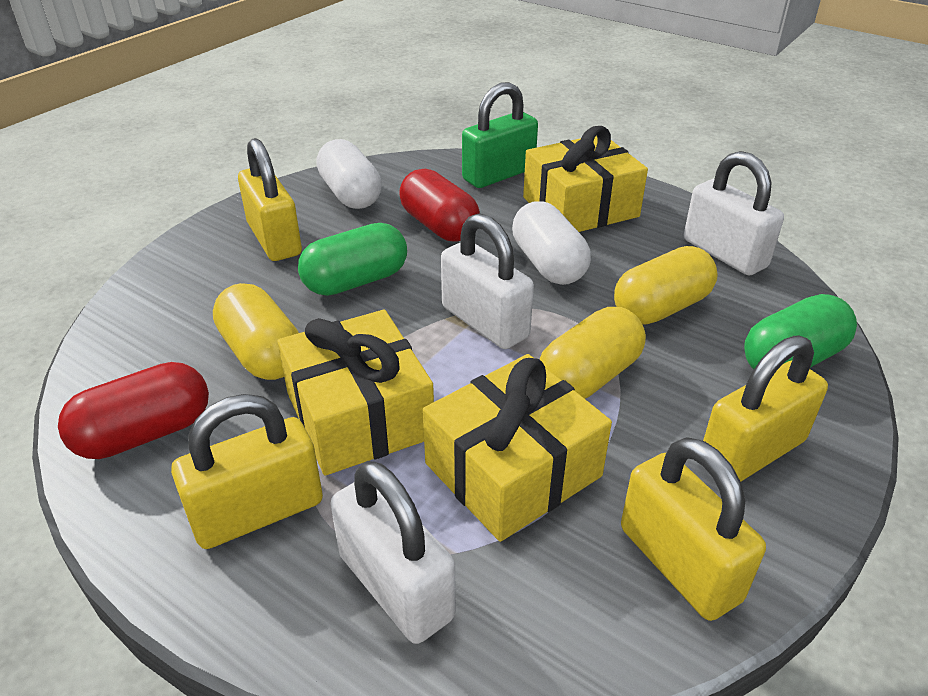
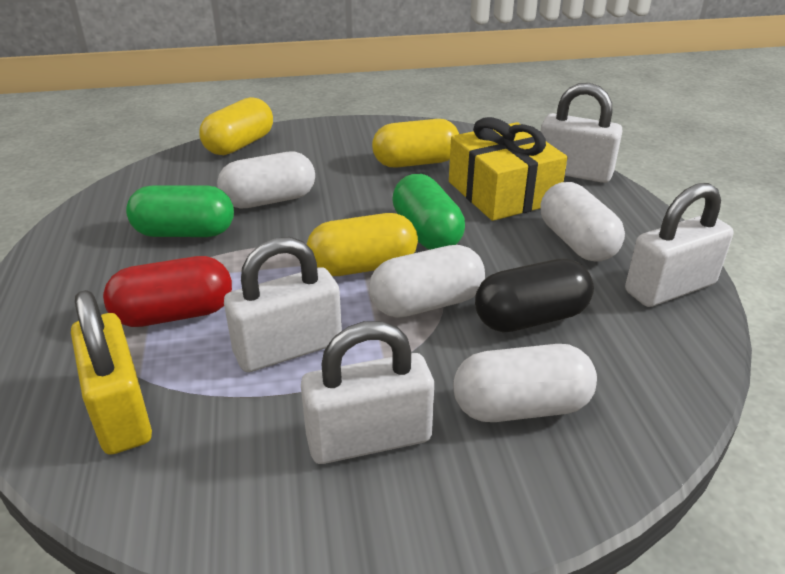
black capsule: none = 0 -> [475,259,594,332] = 1
green padlock: [462,82,538,188] = 1 -> none = 0
red capsule: [58,362,209,459] [399,169,480,242] = 2 -> [103,256,232,327] = 1
white capsule: [316,139,382,209] [512,201,591,285] = 2 -> [217,152,315,208] [369,245,485,318] [453,344,597,422] [541,182,625,262] = 4
white padlock: [330,461,456,644] [441,213,534,349] [684,151,784,275] = 3 -> [224,237,342,372] [301,321,434,464] [541,83,623,183] [625,183,734,307] = 4
yellow gift: [277,310,434,475] [423,354,612,542] [523,126,648,232] = 3 -> [449,117,567,221] = 1
yellow padlock: [171,394,323,549] [238,138,302,261] [621,437,766,621] [703,335,828,481] = 4 -> [71,290,152,455] = 1

